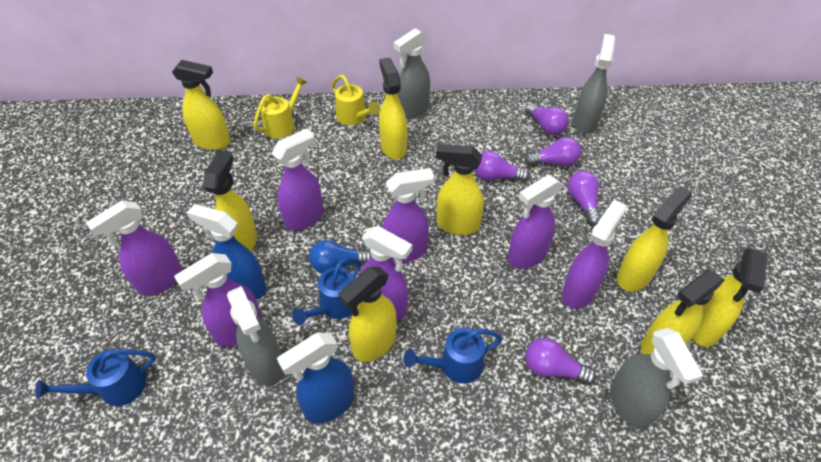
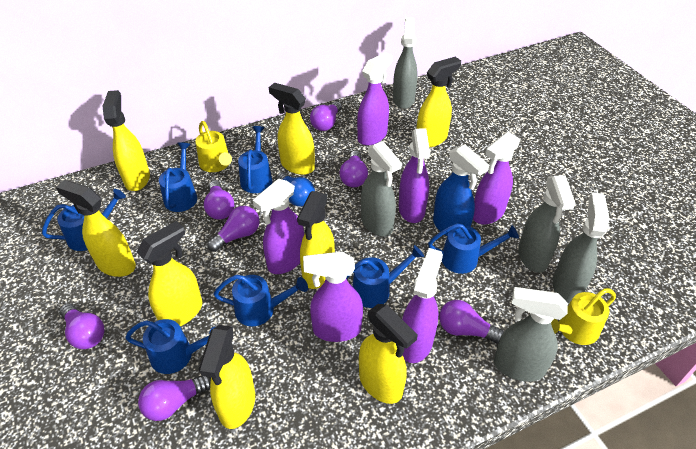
blue spray bottle: [187,204,267,299] [277,333,355,423] = 2 -> [433,144,489,236] = 1
blue watering can: [35,349,156,406] [292,258,361,325] [404,328,503,384] = 3 -> [42,189,126,251] [125,319,215,374] [159,142,197,212] [214,275,308,326] [238,126,272,193] [346,245,424,308] [428,223,519,274] = 7
grey spray bottle: [227,286,284,386] [393,28,430,119] [573,34,615,134] [610,328,703,429] = 4 -> [361,141,402,236] [393,17,418,109] [494,287,568,382] [518,175,576,273] [553,192,610,304] = 5
purple light bulb: [474,151,529,181] [524,137,581,166] [525,104,569,135] [526,338,596,385] [567,171,601,225] = 5 -> [59,303,105,349] [138,376,211,421] [204,180,234,220] [207,206,259,252] [310,101,342,131] [340,151,368,187] [439,300,504,344] = 7
purple spray bottle: [86,200,182,296] [174,253,262,347] [272,129,323,231] [360,226,412,320] [382,168,434,263] [508,175,563,268] [562,200,627,309] = 7 -> [253,179,304,274] [303,252,363,342] [357,52,393,146] [399,128,430,223] [402,248,443,363] [473,132,521,225] = 6

